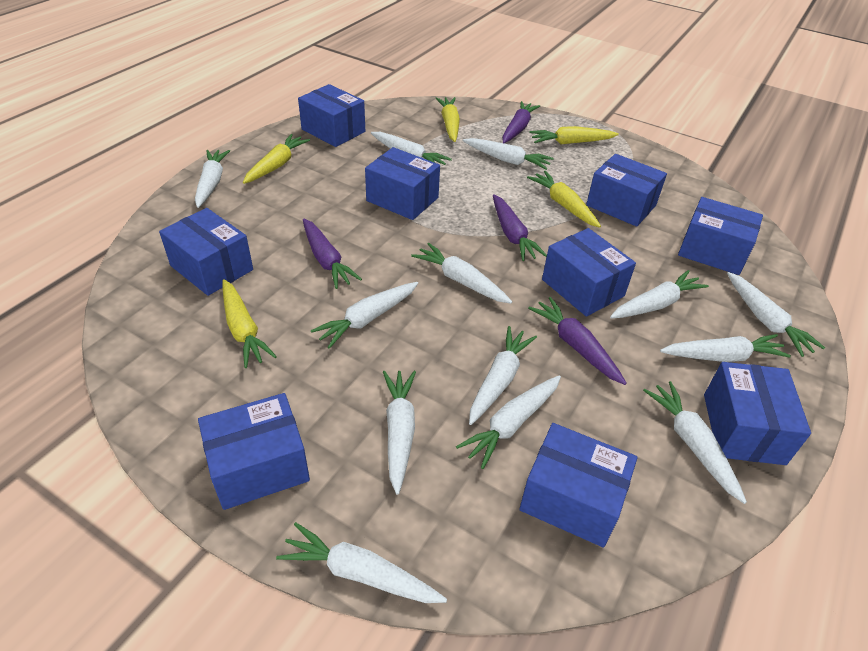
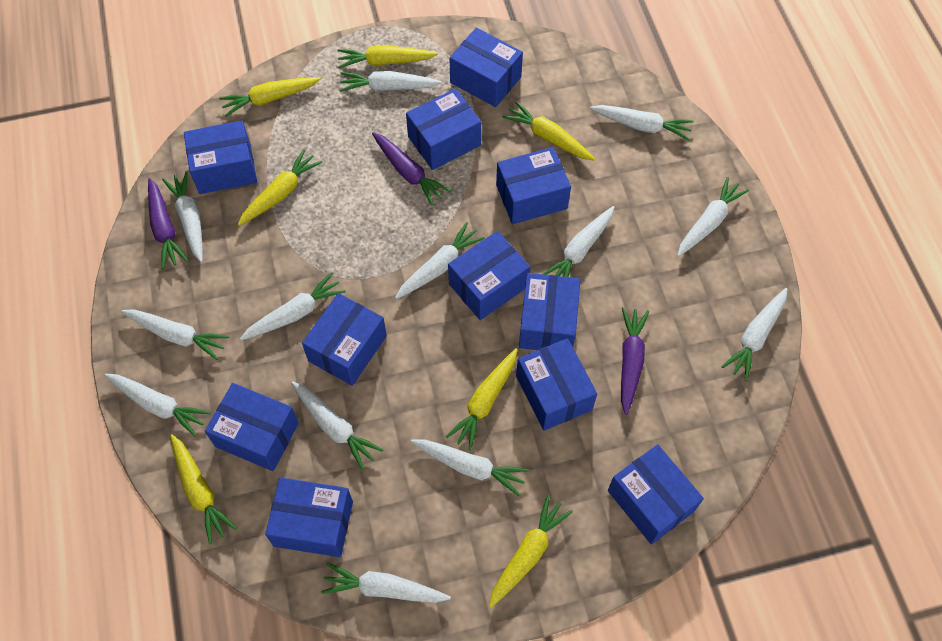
blue box: [159,208,253,296] [198,393,310,510] [298,84,365,147] [365,147,440,220] [519,423,637,548] [542,228,636,317] [586,154,667,227] [678,197,763,275] [704,362,811,465] = 9 -> [184,120,257,194] [205,383,299,471] [265,477,353,557] [302,293,387,386] [406,89,481,170] [448,231,530,320] [449,28,523,107] [496,147,571,224] [516,338,597,431] [519,273,580,350] [608,444,704,544] = 11
purple carrot: [303,219,362,289] [493,194,547,261] [502,101,540,143] [528,297,627,385] = 4 -> [148,178,188,270] [372,132,451,205] [621,307,649,415] = 3
yellow carrot: [223,279,277,368] [243,134,310,184] [436,97,460,142] [527,171,601,228] [530,126,619,144] = 5 -> [170,434,237,544] [219,77,321,117] [238,149,322,226] [338,45,438,68] [446,348,518,451] [489,495,573,608] [502,101,595,161] = 7

